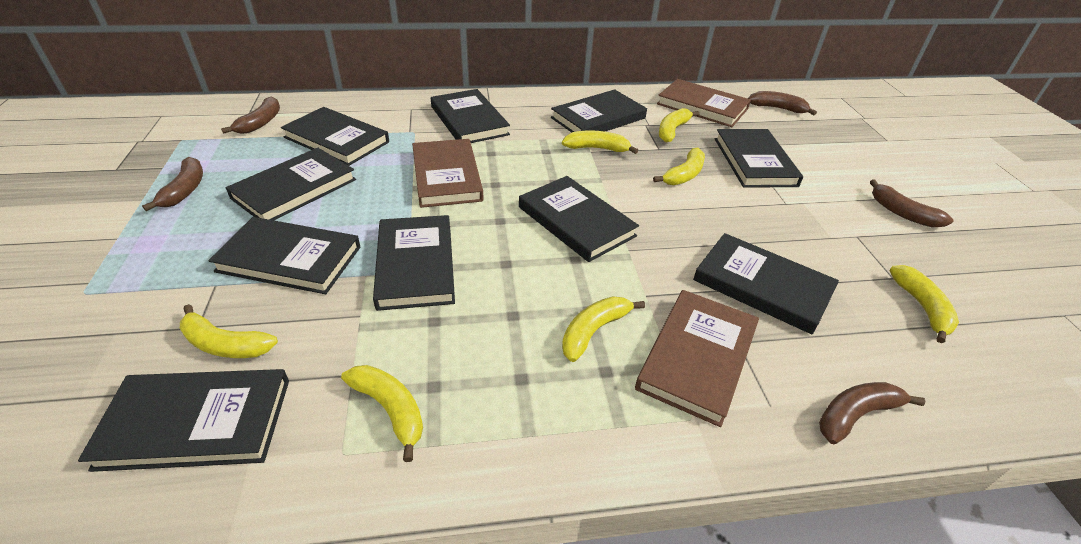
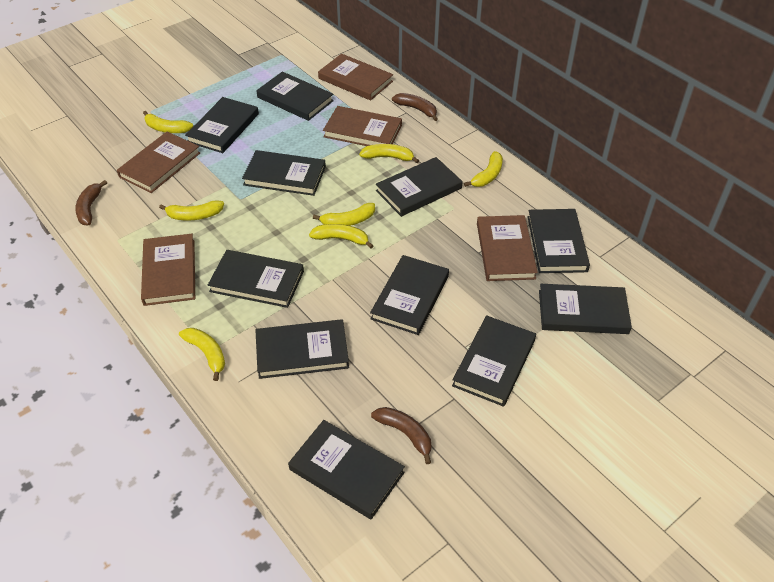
black book: [78,369,289,472] [208,217,360,294] [226,148,356,220] [281,107,389,166] [373,215,455,311] [431,89,510,143] [519,176,639,262] [551,89,647,133] [693,233,839,334] [715,129,803,188] = 10 -> [185,97,259,153] [208,250,304,308] [242,150,326,196] [256,72,334,121] [256,319,349,379] [288,420,405,519] [370,255,449,335] [376,157,463,217] [452,315,536,407] [527,209,590,273] [539,284,632,334] = 11
brown banana: [142,157,203,211] [221,97,280,134] [748,91,817,115] [819,382,926,444] [870,179,954,227] = 5 -> [75,180,107,225] [371,407,432,464] [392,93,438,121] = 3
brown book: [412,139,484,208] [635,290,759,427] [657,79,751,127] = 3 -> [117,132,200,193] [141,234,195,306] [318,54,393,101] [323,106,402,146] [477,215,538,281] = 5

